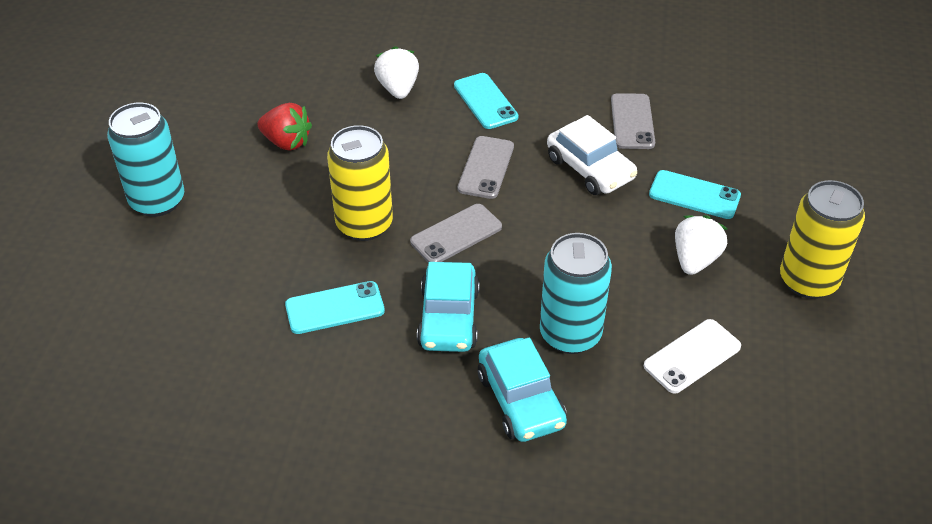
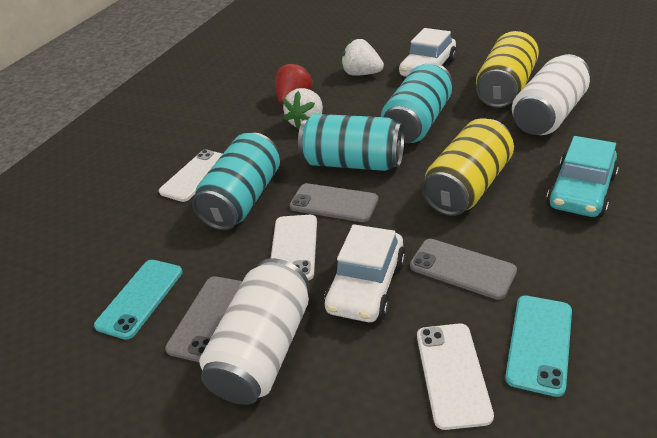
turquoise can: [107,103,184,217] [540,233,612,354] = 2 -> [192,133,280,230] [298,114,404,171] [381,62,452,143] = 3
turquoise car: [417,262,479,352] [478,338,567,442] = 2 -> [546,136,619,217] = 1
turquoise phone: [285,281,385,334] [454,73,518,129] [649,170,741,219] = 3 -> [94,260,183,340] [505,296,572,397] = 2
white can: none = 0 -> [199,258,309,405] [512,54,590,135] = 2
white car: [547,115,637,195] = 1 -> [324,224,406,322] [399,28,457,77] = 2
white phone: [644,319,741,393] = 1 -> [159,149,222,202] [271,215,317,281] [417,323,494,430] = 3

